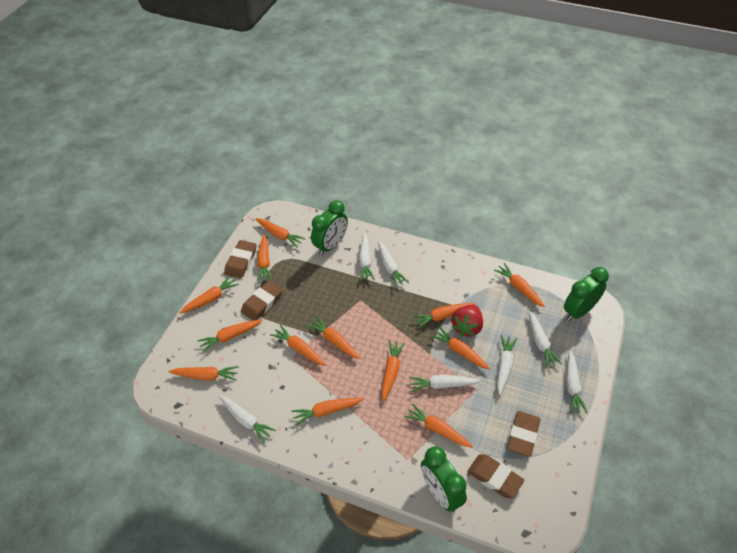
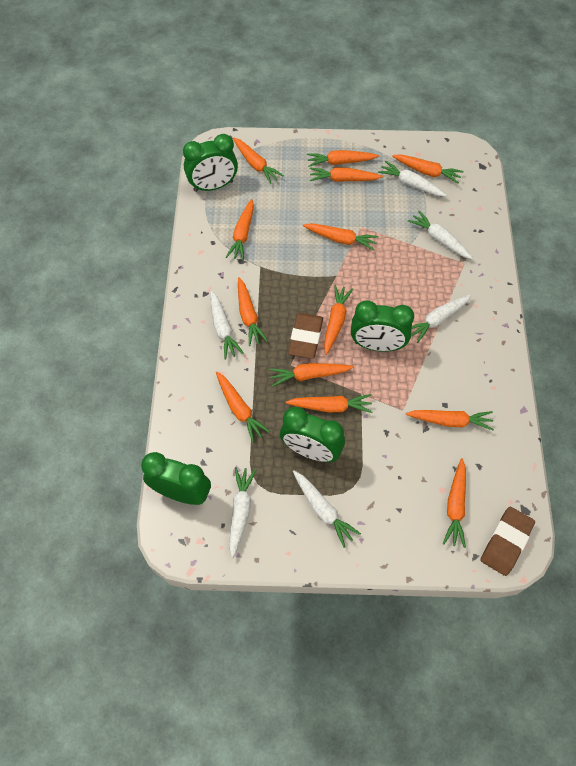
brown eraser: [224,240,256,278] [241,281,283,320] [467,454,524,499] [507,411,540,457] = 4 -> [288,313,323,359] [480,507,535,576] = 2
green clock: [311,200,348,255] [421,446,467,512] [564,267,609,321] = 3 -> [141,452,211,505] [183,134,238,192] [280,407,345,462] [351,300,414,352] = 4
red strawberry: [451,305,483,337] = 1 -> none = 0
white carrot: [219,395,276,443] [359,234,375,282] [378,241,409,287] [409,375,481,392] [497,335,517,395] [529,311,562,368] [566,351,588,413] = 7 -> [210,290,244,359] [229,467,257,558] [293,471,361,548] [378,161,447,197] [408,211,473,259] [411,294,472,343] = 6

